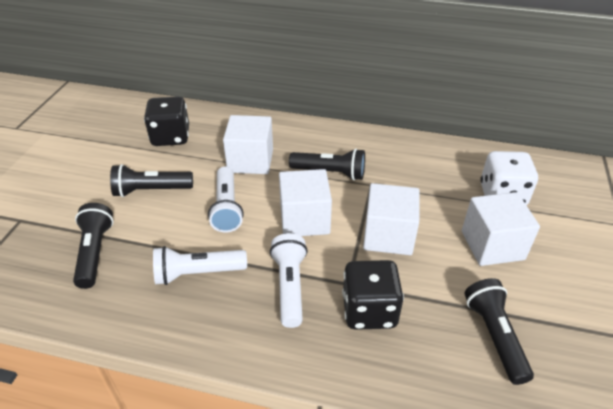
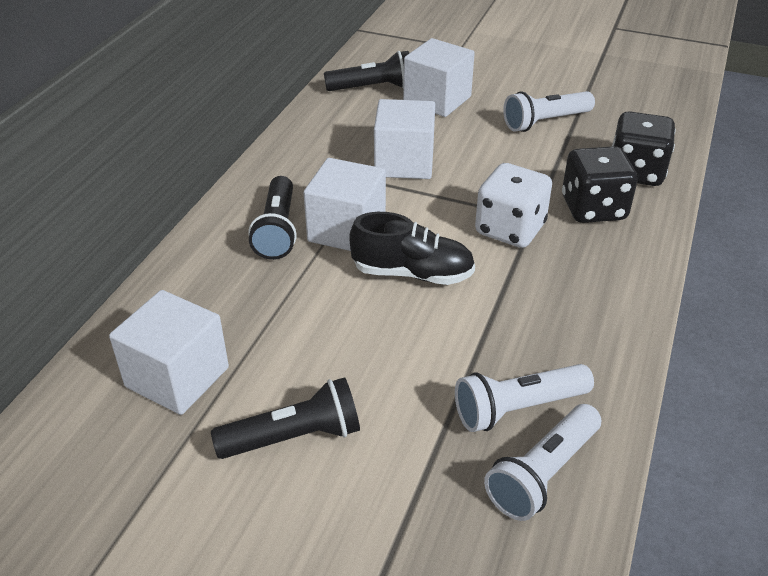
black flashlight: [73,203,114,289] [110,164,193,197] [289,149,365,180] [464,278,534,385] = 4 -> [211,377,360,459] [248,176,297,260] [324,51,409,91] = 3
black shoe: none = 0 -> [349,212,475,285] = 1

